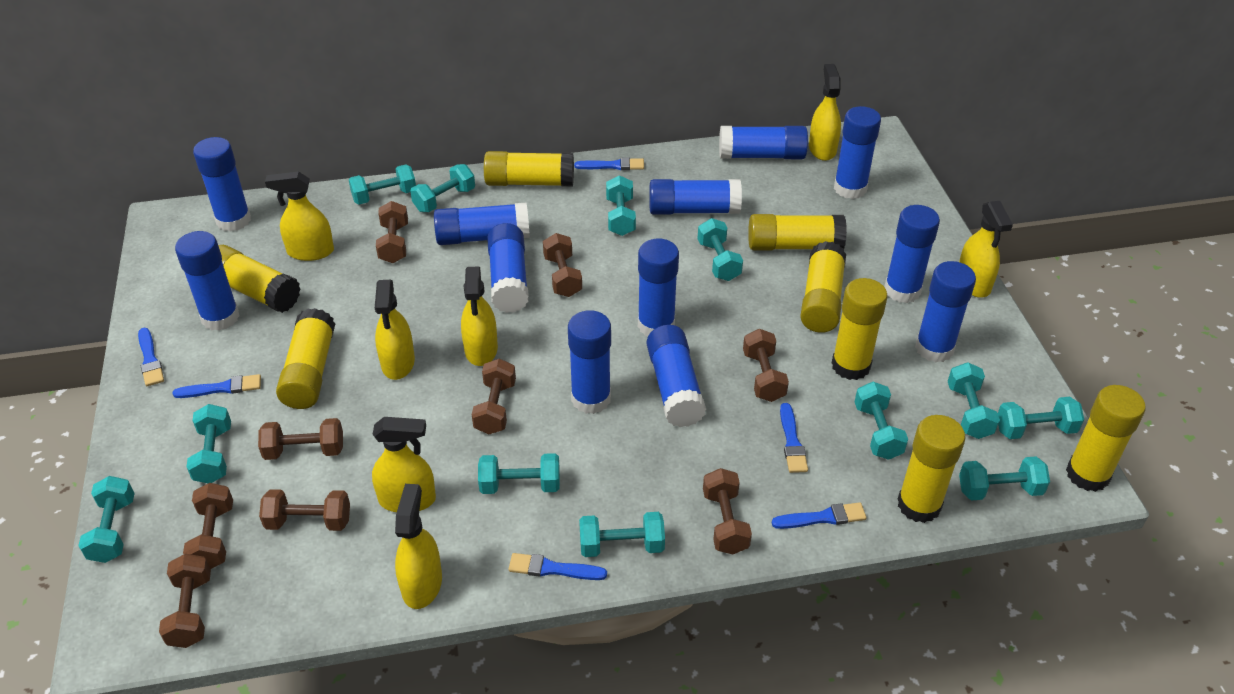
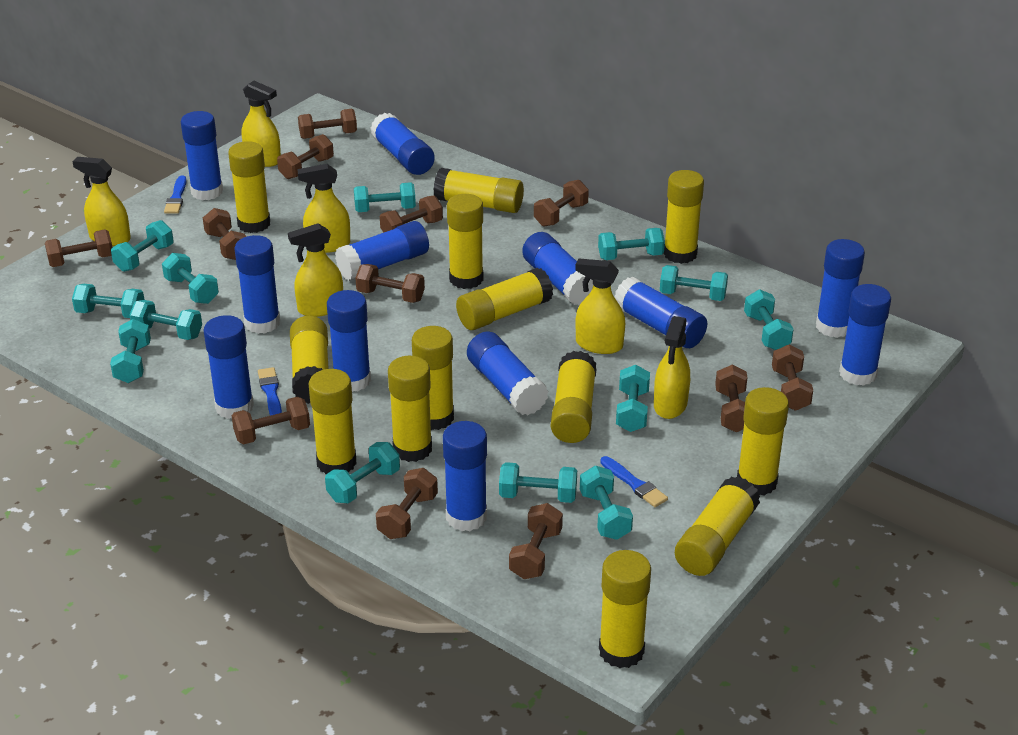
blue brush: [138,328,164,386] [173,374,261,398] [508,553,607,580] [574,158,644,170] [772,502,867,529] [780,403,808,473] = 6 -> [164,175,187,214] [258,367,282,416] [600,456,668,507] = 3
brown dumbbell: [159,554,211,648] [183,483,233,569] [258,418,343,460] [259,489,350,531] [376,201,408,263] [472,358,516,434] [543,233,582,297] [703,468,752,554] [743,329,789,402] = 9 -> [45,230,112,267] [203,208,247,260] [232,396,310,444] [277,134,334,179] [298,109,357,139] [355,264,425,303] [376,468,438,539] [380,196,443,233] [509,503,563,579] [534,180,589,227] [715,365,748,432] [772,345,813,411] = 12
turquoise dumbbell: [78,476,135,563] [186,404,231,483] [349,164,416,204] [410,164,475,212] [478,453,560,494] [579,512,665,557] [606,175,636,236] [697,218,743,281] [855,382,908,460] [948,362,1000,439] [959,457,1050,501] [998,397,1084,439] = 12 -> [72,284,144,318] [110,319,151,383] [111,220,174,272] [129,300,202,340] [162,253,219,304] [325,442,400,503] [354,182,416,212] [499,462,577,503] [580,466,633,540] [598,228,665,260] [616,365,650,432] [660,265,728,301] [744,289,794,350] = 13
yellow glue stick: [218,245,301,313] [276,308,335,409] [484,151,574,187] [748,214,847,250] [800,241,846,333] [832,278,888,380] [897,415,966,523] [1066,385,1146,492] = 8 -> [228,141,270,233] [290,316,329,404] [309,369,357,474] [388,356,432,462] [412,326,454,430] [433,168,524,213] [447,194,483,289] [456,268,553,330] [551,351,597,443] [599,550,651,668] [663,170,704,264] [675,477,760,576] [737,387,789,496] = 13
yellow spray bottle: [265,171,334,261] [372,417,436,512] [375,280,415,380] [395,484,442,609] [461,266,498,366] [809,64,841,161] [959,201,1013,298] = 7 -> [72,157,131,246] [242,81,281,167] [288,223,343,317] [297,164,350,253] [575,259,625,354] [654,316,690,419] = 6

